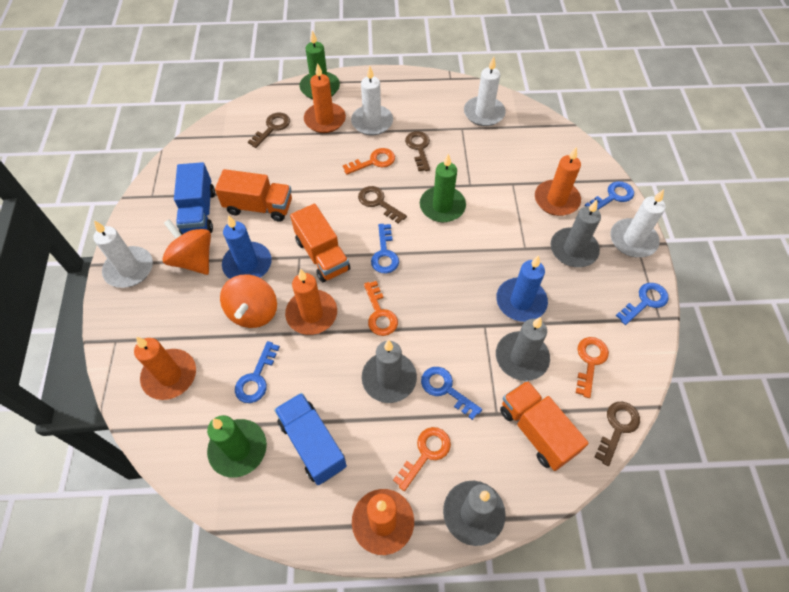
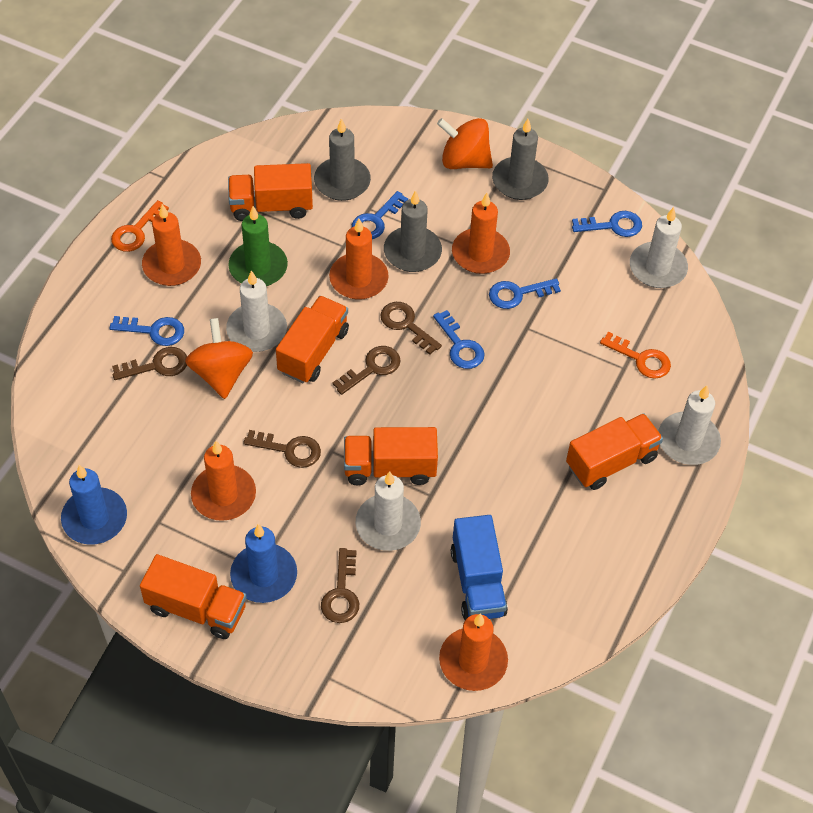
blue truck: [174,162,215,235] [274,393,347,485] = 2 -> [451,515,508,620] = 1
brown key: [248,113,290,148] [358,186,407,224] [405,131,430,171] [595,402,640,466] = 4 -> [112,347,187,380] [243,430,321,468] [321,548,359,623] [333,346,401,395] [380,302,442,355] = 5
green candle: [207,415,267,478] [300,30,340,99] [420,153,466,222] = 3 -> [228,206,288,286] = 1
grey candle: [362,340,417,403] [443,481,506,546] [496,317,550,381] [550,200,601,267] = 4 -> [314,118,371,201] [384,190,442,272] [492,119,549,200] = 3
orange key: [343,148,395,175] [364,281,398,336] [393,427,451,491] [576,337,609,398] = 4 -> [111,200,169,252] [600,332,671,379] = 2
orange truck: [215,169,292,222] [290,204,350,282] [500,380,589,471] = 3 -> [140,554,247,639] [228,163,313,221] [276,296,349,383] [344,427,438,485] [566,413,663,490] = 5

